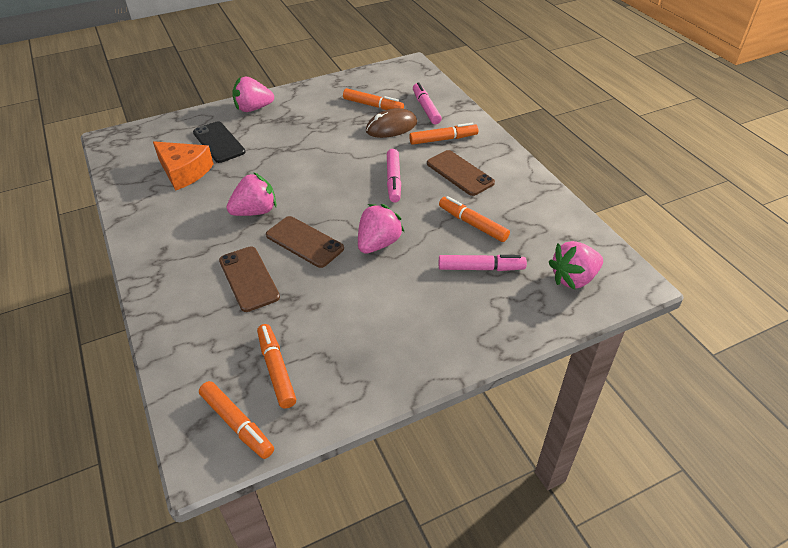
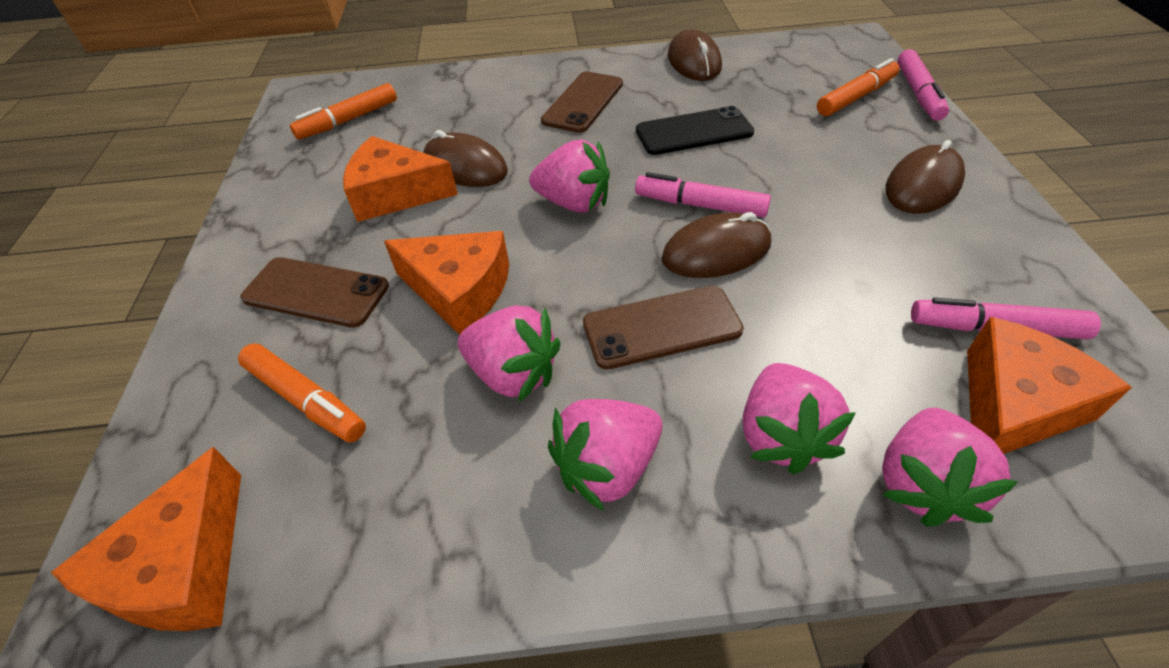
brown mouse: [366,108,417,138] = 1 -> [423,130,508,187] [661,212,771,278] [668,29,722,81] [885,140,965,214] = 4
orange cheese: [153,141,214,191] = 1 -> [51,447,241,631] [343,136,458,222] [384,231,509,335] [967,317,1132,454] = 4
orange marker: [199,381,274,459] [257,324,296,409] [343,88,404,110] [409,123,478,145] [439,196,510,242] = 5 -> [238,343,366,442] [290,83,397,140] [817,58,900,116] = 3
pink strawberry: [226,172,276,216] [232,76,274,112] [358,204,404,254] [549,241,603,290] = 4 -> [458,306,561,402] [529,140,610,213] [548,399,662,511] [743,363,856,474] [882,408,1018,527] = 5

